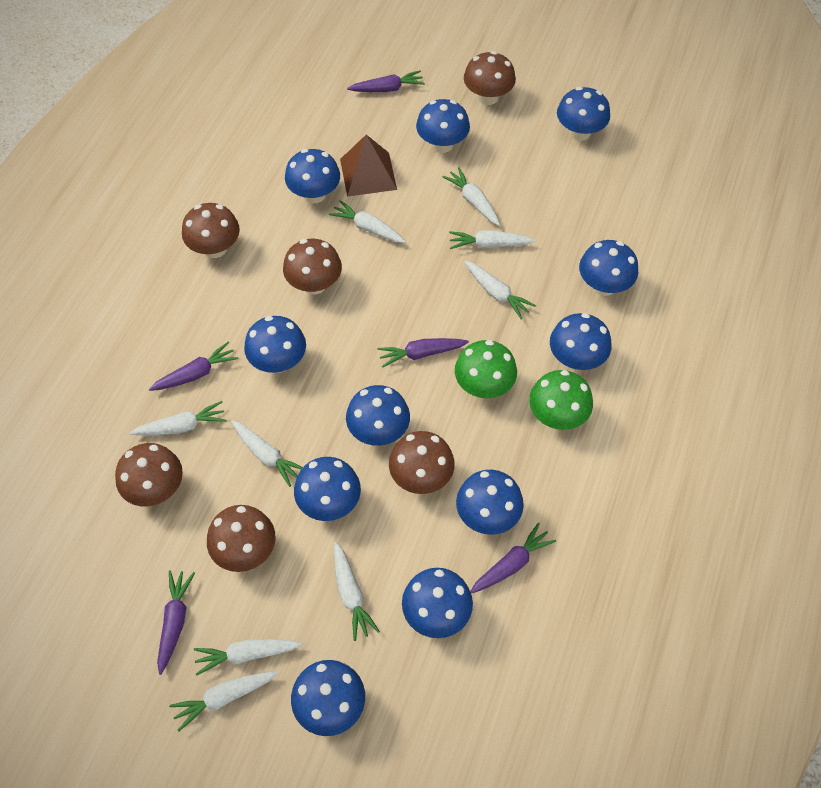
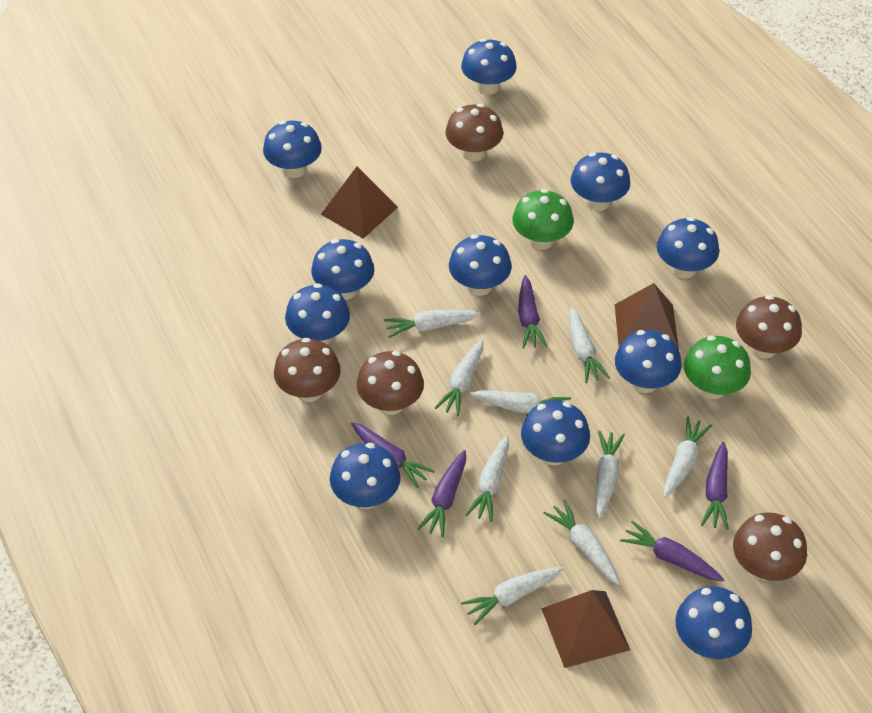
brown mushroom: [115,443,183,506] [182,203,240,258] [207,505,276,572] [283,239,342,294] [389,431,455,494] [464,51,516,105] = 6 -> [274,337,341,402] [357,351,424,415] [445,104,503,161] [733,512,807,581] [736,295,802,359] = 5
brown pyramid: [340,135,397,197] = 1 -> [321,167,398,239] [541,590,630,668] [615,283,679,349] = 3

